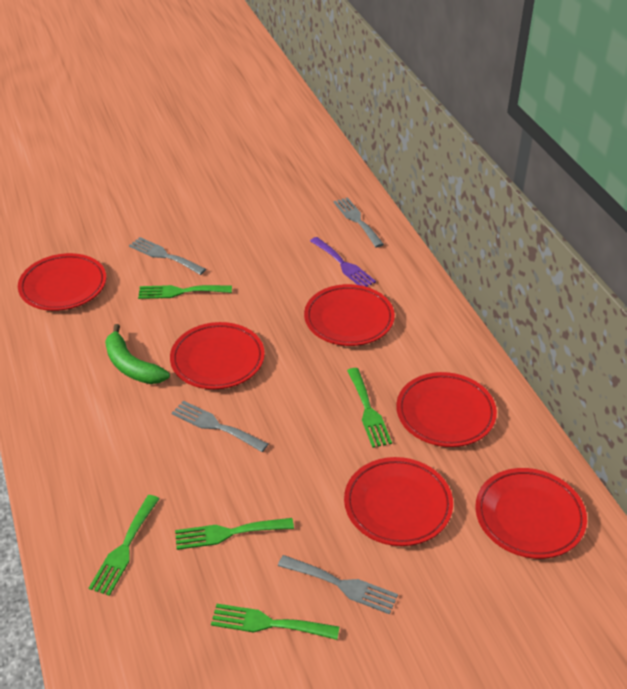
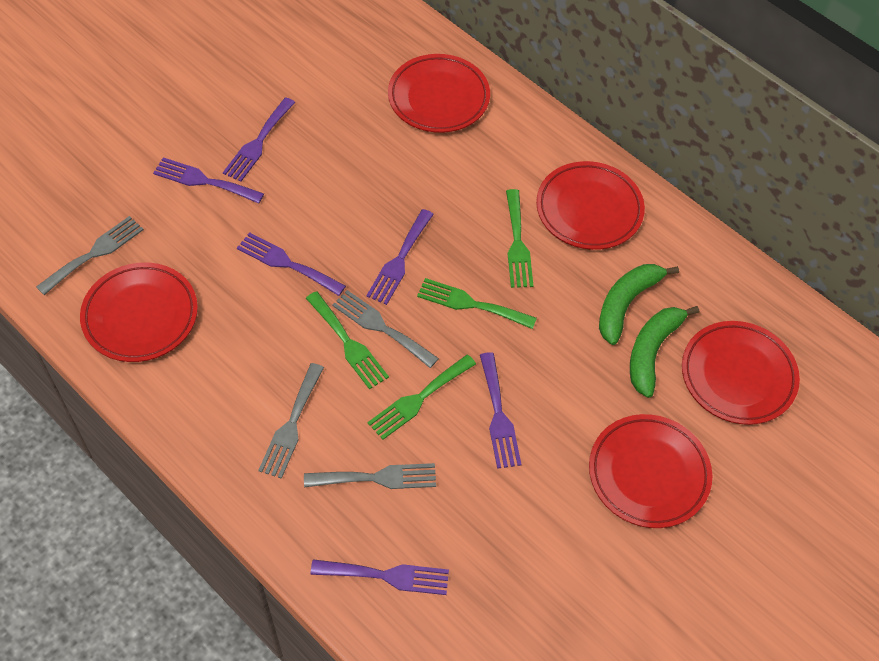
green banana: [105,324,170,384] = 1 -> [599,264,679,345] [630,306,699,398] = 2
green fork: [89,495,159,596] [138,285,232,299] [175,518,294,550] [211,604,339,640] [347,368,392,448] = 5 -> [306,291,389,389] [368,355,476,440] [417,278,537,329] [506,189,533,288] = 4
purple fork: [310,237,376,287] = 1 -> [153,157,264,203] [223,97,295,182] [237,232,346,296] [311,559,449,595] [366,209,434,305] [480,352,522,469] = 6
red plate: [18,253,106,311] [170,322,265,389] [304,284,395,346] [344,457,453,546] [396,372,497,447] [475,468,587,559] = 6 -> [80,263,198,362] [388,54,490,133] [536,161,645,250] [589,414,712,528] [682,321,800,425] = 5

